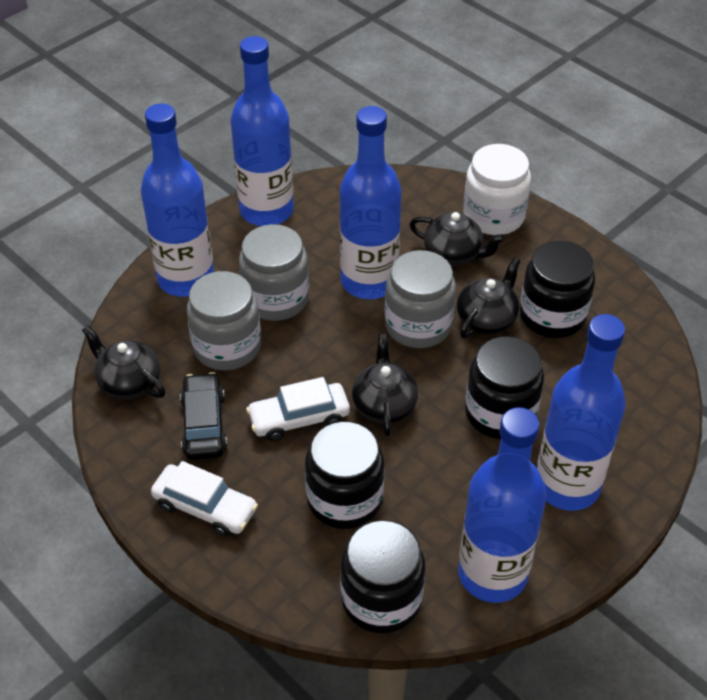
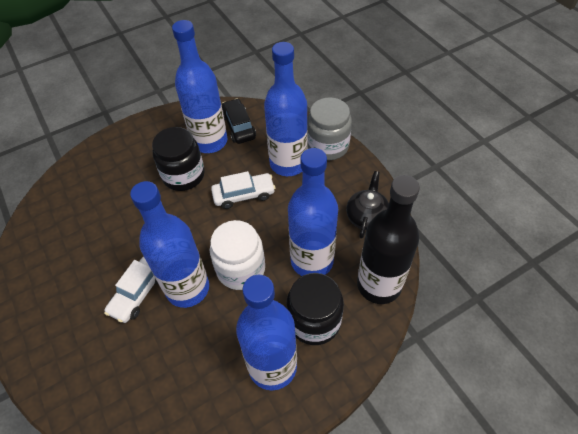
black bottle: none = 0 -> [357,175,420,304] = 1
black jar: [305,421,384,529] [340,520,425,633] [465,336,544,439] [520,241,595,338] = 4 -> [152,127,205,191] [287,273,344,345] = 2
black teapot: [82,326,166,400] [352,334,418,436] [409,212,505,266] [457,257,520,339] = 4 -> [346,171,389,239] = 1
grey jar: [187,271,261,371] [239,224,309,321] [385,250,456,348] = 3 -> [307,98,352,160] = 1

